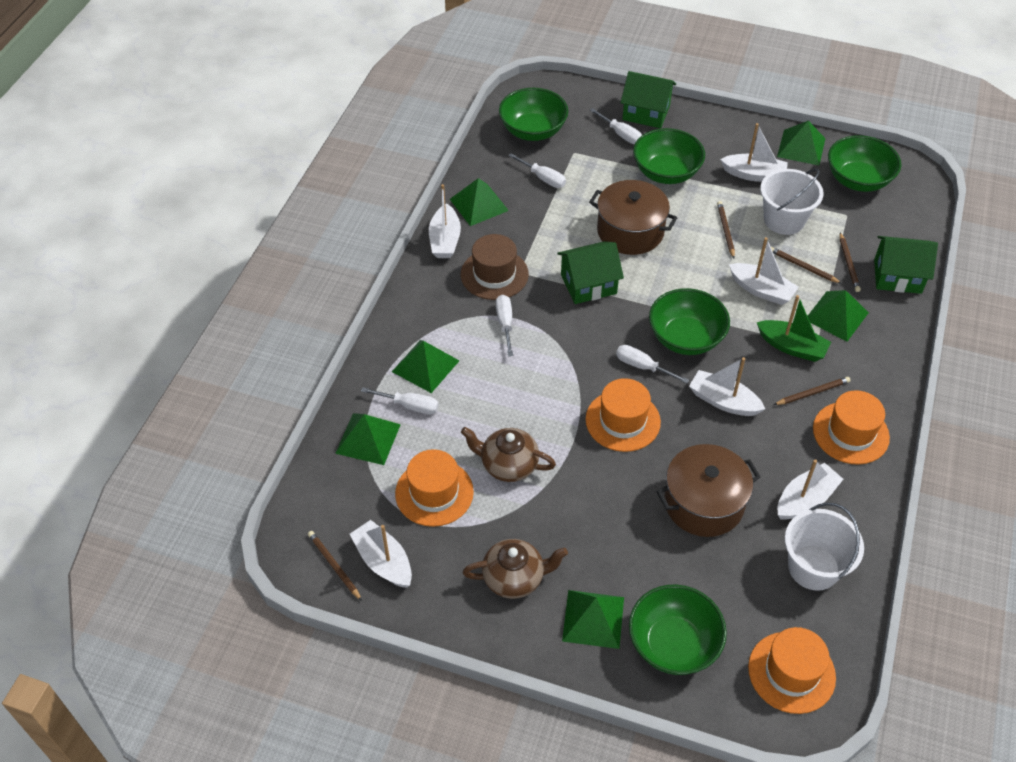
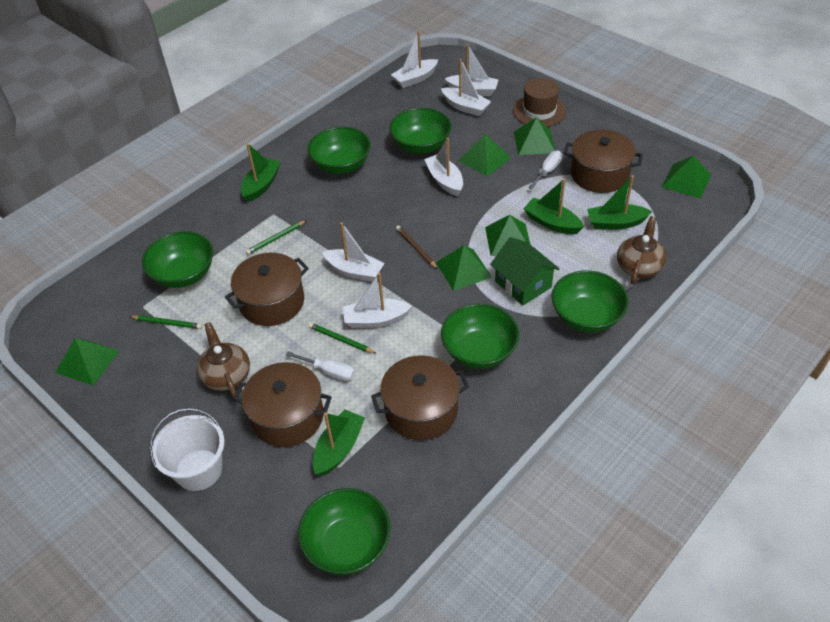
brown pencil: [308,531,362,601] [717,201,735,258] [771,247,841,283] [774,377,851,405] [840,232,861,292] = 5 -> [396,226,438,269] = 1
brown pot: [589,180,677,255] [656,444,761,537] = 2 -> [225,253,309,326] [233,362,332,447] [371,355,469,440] [564,130,643,193] = 4
green boat: [757,295,831,362] = 1 -> [241,143,281,202] [313,409,365,476] [523,178,584,234] [587,175,652,229] = 4
green bowl: [499,88,568,141] [629,585,727,675] [633,128,705,184] [649,288,730,355] [828,135,901,192] = 5 -> [142,231,213,288] [298,488,391,575] [308,127,371,174] [389,108,451,154] [441,304,519,369] [551,271,629,333] = 6
green house: [557,241,624,304] [620,71,676,128] [874,236,938,294] = 3 -> [490,237,560,306] = 1
green pencil: none = 0 -> [129,315,202,329] [246,220,307,255] [309,323,377,354] = 3
orange hat: [395,449,474,527] [586,378,661,452] [748,627,836,714] [813,390,890,465] = 4 -> none = 0
white bucket: [760,169,824,235] [785,502,864,591] = 2 -> [149,408,225,491] = 1
white screwdriver: [361,387,439,414] [496,295,513,356] [508,153,566,188] [590,108,642,144] [616,345,689,384] = 5 -> [286,351,355,381] [528,151,562,189] = 2

